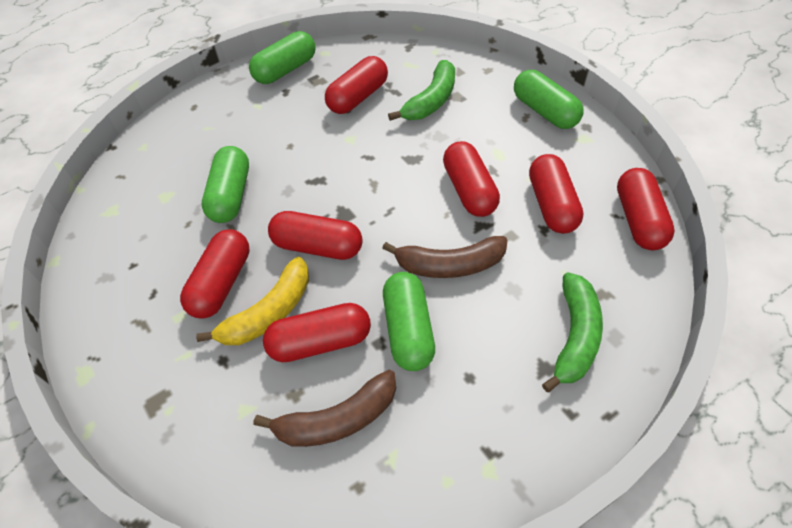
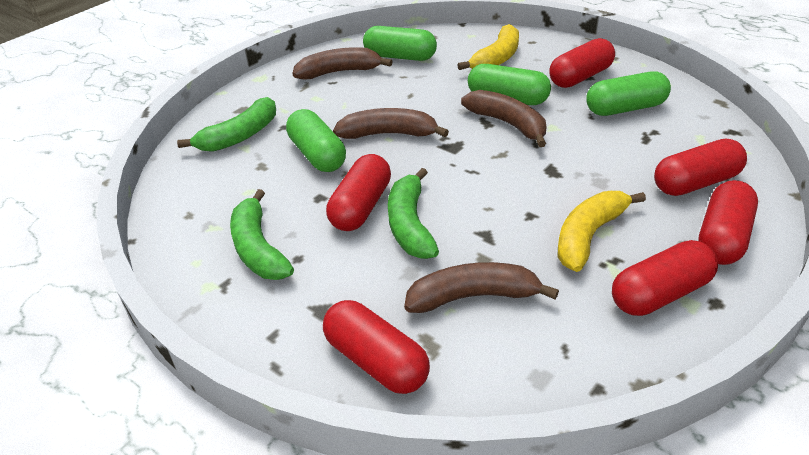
brown banana: [253,370,396,447] [382,236,507,278] = 2 -> [292,47,393,80] [333,108,449,139] [404,262,559,313] [461,90,547,147] = 4
green banana: [388,60,455,121] [542,272,603,392] = 2 -> [177,97,276,152] [230,189,294,280] [388,168,439,259] = 3
red capsule: [180,229,250,319] [263,303,371,362] [268,211,363,260] [325,56,388,114] [443,141,500,217] [529,154,584,234] [617,168,675,250] = 7 -> [323,300,430,394] [326,154,391,231] [549,38,615,88] [612,240,718,316] [654,139,747,196] [698,180,758,265] = 6
yellow banana: [196,257,309,345] = 1 -> [457,24,519,70] [557,191,646,272] = 2

